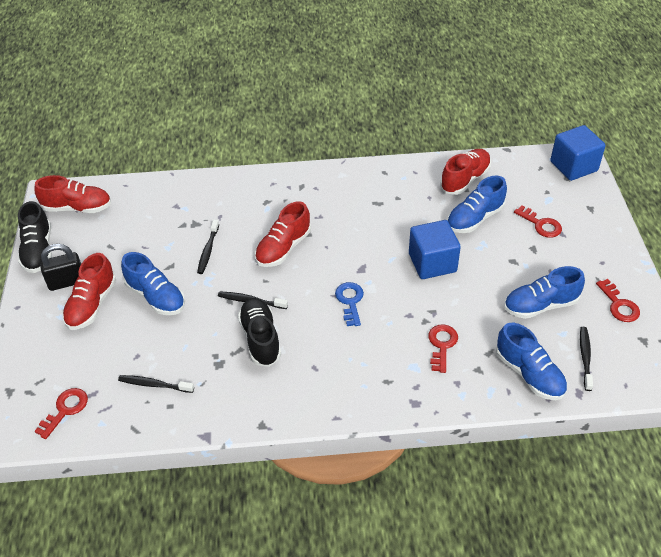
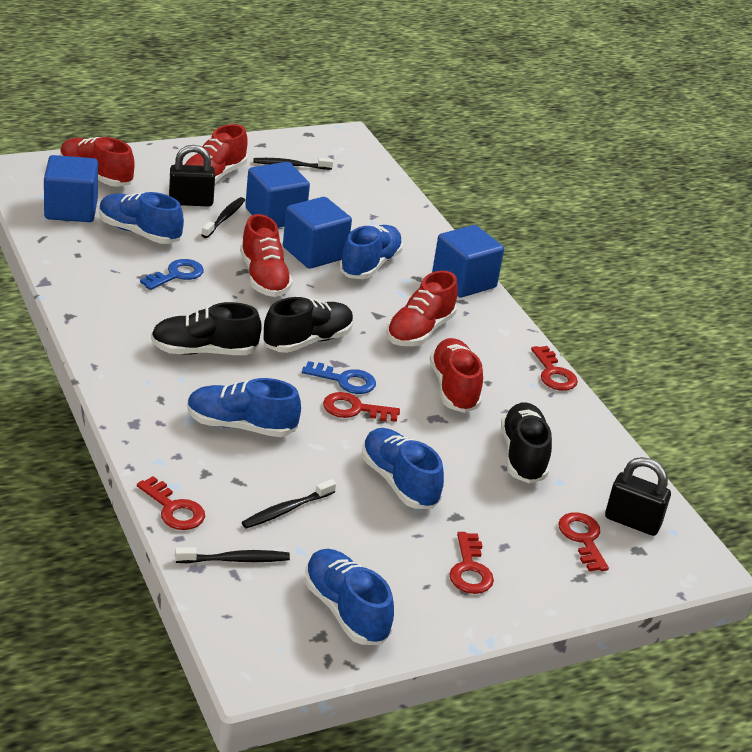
black padlock: [40,244,81,291] = 1 -> [169,145,215,206] [605,457,671,536] = 2
black shoe: [18,201,52,273] [238,298,281,367] = 2 -> [151,302,262,355] [263,297,354,353] [501,402,552,483] = 3
blue cube: [409,220,461,279] [550,125,606,181] = 2 -> [44,155,98,222] [245,162,310,228] [283,197,352,269] [432,225,504,297] = 4
blue key: [335,282,364,326] = 1 -> [140,259,204,290] [302,361,376,394] = 2
blue shoe: [121,252,185,315] [447,176,507,233] [496,323,567,400] [504,266,585,319] = 4 -> [99,192,184,244] [187,378,301,437] [304,549,394,645] [339,225,403,279] [362,428,444,509] = 5
red key: [35,388,88,439] [428,324,458,373] [514,205,562,238] [596,279,640,322] = 4 -> [137,476,205,530] [323,392,400,422] [449,532,494,594] [531,346,578,391] [558,512,609,571] = 5
red shoe: [35,175,111,213] [62,253,116,330] [255,201,311,267] [440,149,491,195] = 4 -> [60,137,135,187] [184,124,248,183] [240,214,293,297] [386,271,458,346] [430,338,483,413] = 5

